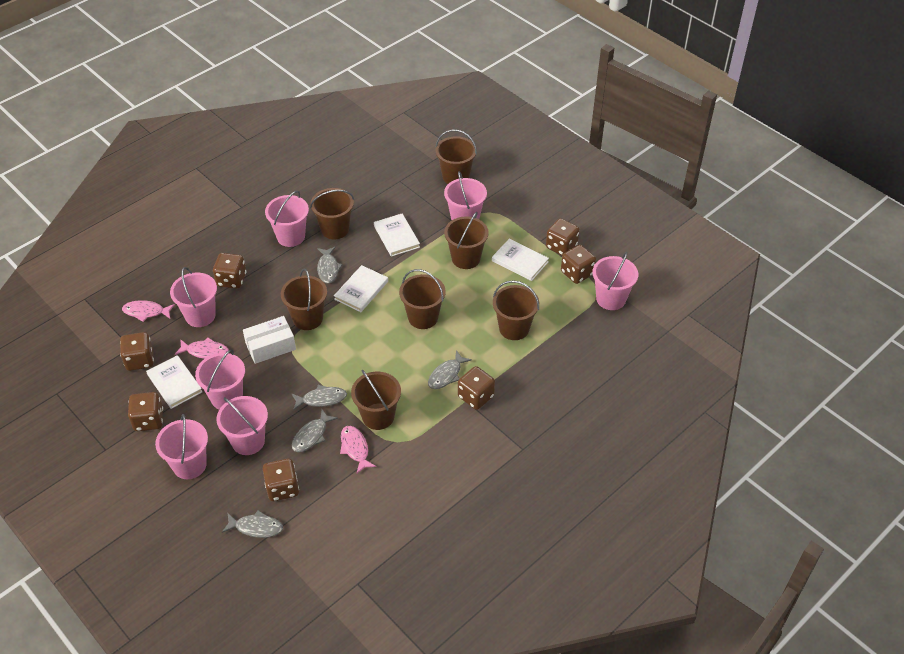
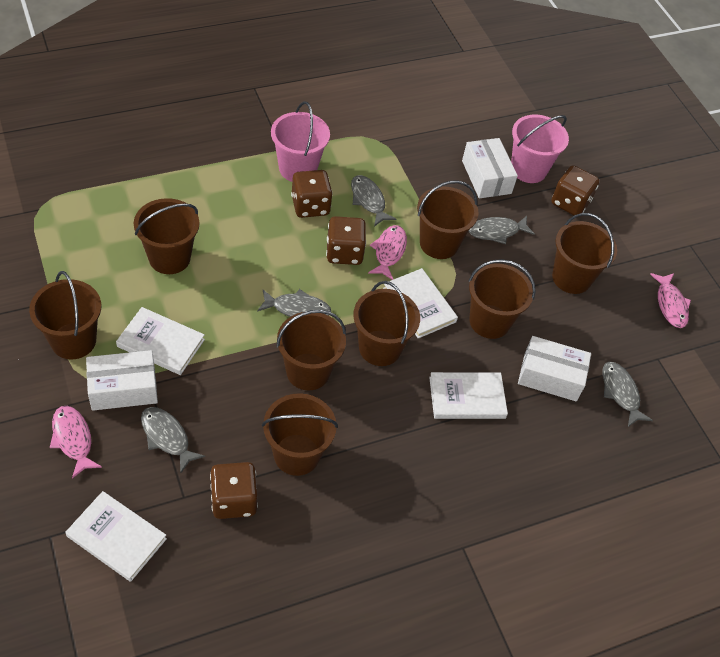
brown bucket: [281,268,327,330] [310,188,354,239] [351,370,401,430] [399,269,446,329] [435,129,477,184] [444,212,489,269] [493,280,539,340] = 7 -> [29,271,101,359] [134,198,199,274] [262,393,338,476] [276,310,346,391] [353,281,420,366] [417,180,479,259] [469,259,536,339] [552,213,617,294] = 8
brown dice: [120,332,154,371] [128,392,163,431] [213,253,246,289] [263,458,299,501] [458,366,495,410] [546,218,580,255] [561,245,596,284] = 7 -> [210,462,258,519] [291,170,333,218] [326,216,366,265] [551,165,599,215] = 4
pink bucket: [155,414,208,479] [170,267,217,327] [195,349,245,409] [216,396,268,455] [265,190,309,247] [444,171,487,221] [592,252,638,310] = 7 -> [271,101,330,182] [511,115,569,183] = 2
white box: [243,316,296,364] = 1 -> [86,350,158,411] [462,138,518,198] [518,336,591,401] = 3

